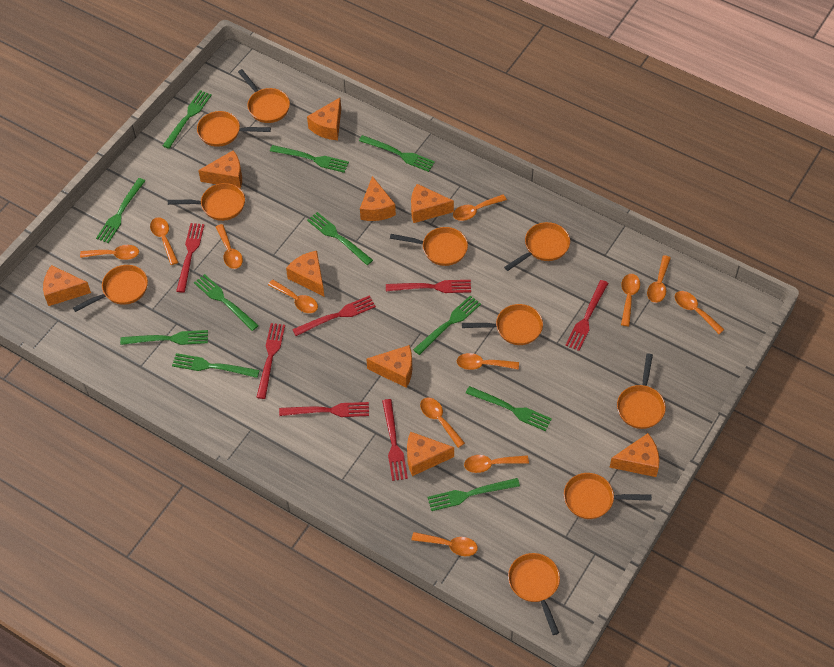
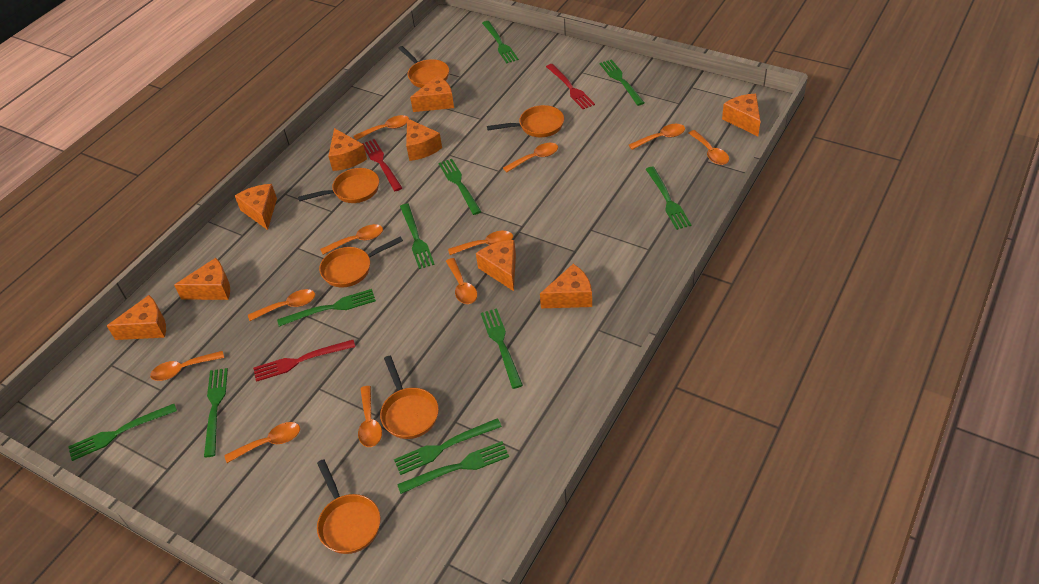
orange pan: [73,265,148,312] [168,183,245,221] [197,111,271,147] [238,69,290,123] [390,227,468,266] [462,304,543,345] [504,222,570,271] [508,553,560,635] [564,473,652,519] [617,354,666,429] = 10 -> [298,168,379,203] [317,459,381,554] [319,237,403,288] [380,356,439,439] [398,46,449,88] [487,105,564,137] = 6
orange spoon: [80,245,139,260] [150,217,178,265] [216,224,243,269] [268,280,318,313] [411,532,478,556] [420,398,465,448] [453,194,507,221] [457,353,519,370] [464,455,529,473] [621,274,640,326] [647,255,671,303] [675,291,725,334] = 12 -> [150,351,224,381] [224,422,300,463] [248,289,315,321] [320,224,383,255] [354,115,409,140] [358,386,382,447] [446,258,477,304] [448,231,513,255] [503,143,558,173] [629,124,685,150] [689,130,729,165] = 11
red fork: [176,223,204,293] [256,323,285,399] [279,402,369,417] [292,295,376,336] [382,399,408,481] [386,280,471,293] [565,280,608,351] = 7 -> [253,340,355,382] [362,139,402,191] [546,64,595,109] = 3

